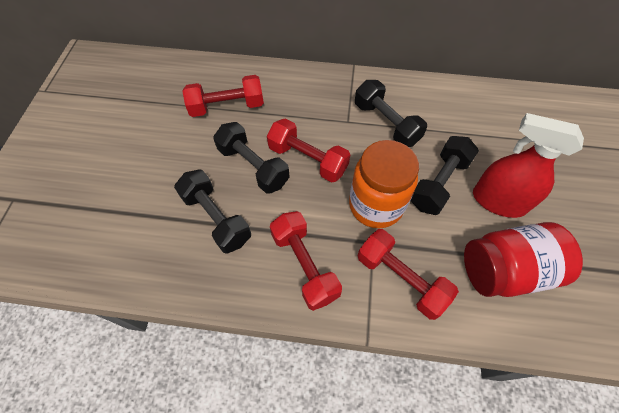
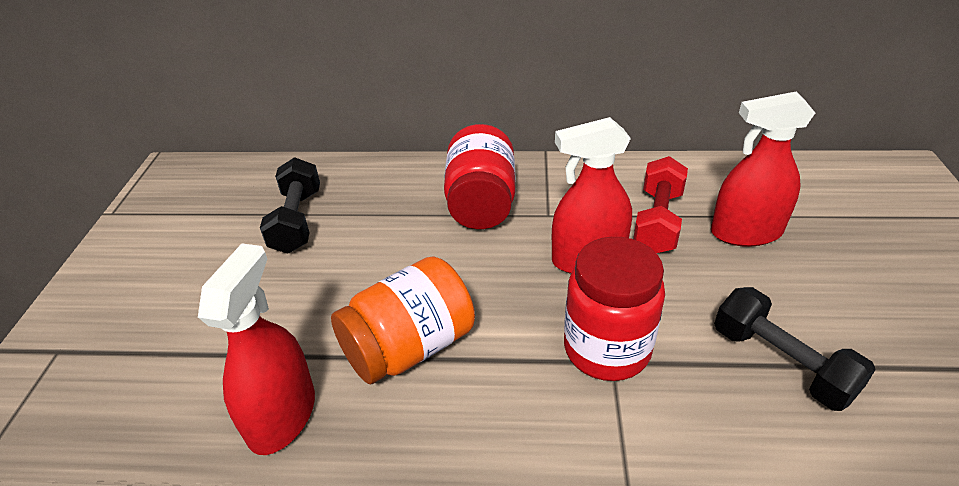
black dumbbell: [174,170,251,254] [213,122,290,194] [355,80,427,147] [411,136,479,215] = 4 -> [260,157,320,253] [714,287,876,411] = 2
red dumbbell: [182,75,264,117] [267,118,350,182] [270,211,342,311] [357,229,459,320] = 4 -> [633,156,688,253] = 1
red jar: [464,222,583,297] = 1 -> [444,124,515,229] [564,237,665,381] = 2
red spray bottle: [473,113,584,218] = 1 -> [198,244,315,455] [552,117,632,274] [711,92,815,247] = 3

